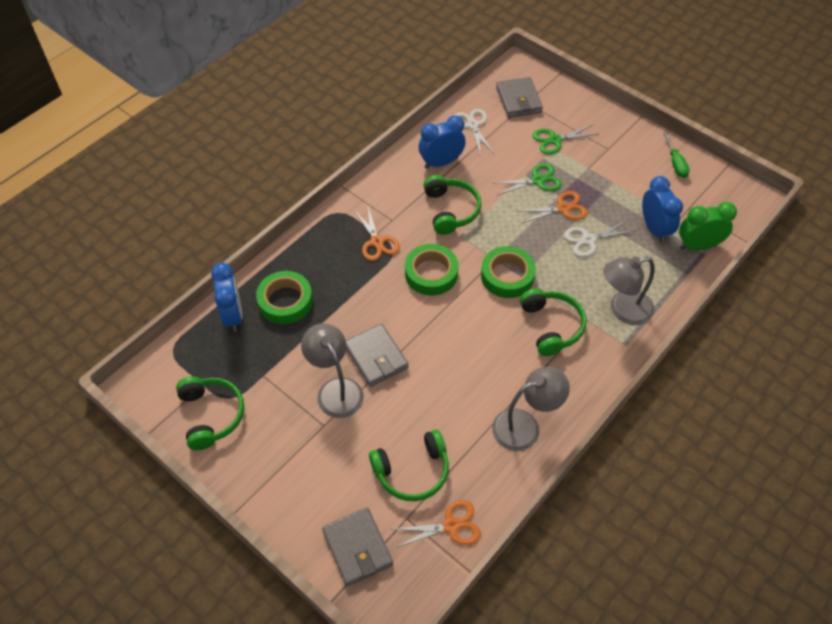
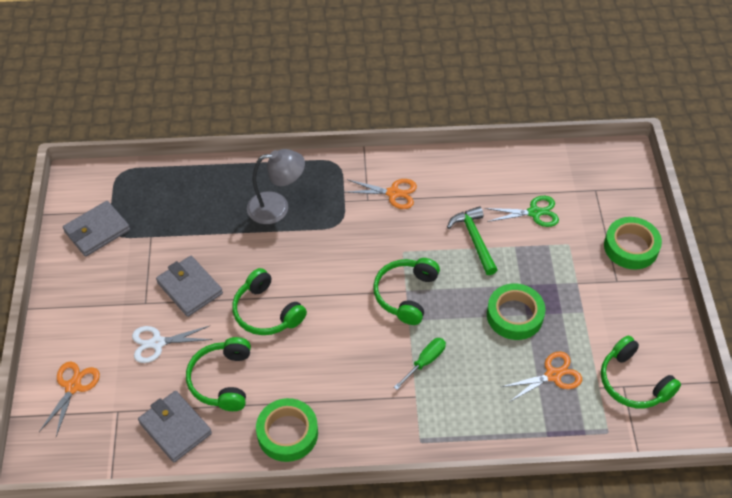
blue clock: [211,262,243,332] [419,115,466,169] [642,176,683,243] = 3 -> none = 0
green clock: [679,202,737,251] = 1 -> none = 0
green hammer: none = 0 -> [447,206,497,275] = 1
green scissors: [492,164,562,195] [533,125,598,154] = 2 -> [485,196,559,227] = 1
grey lamp: [301,323,364,418] [492,367,570,451] [603,256,655,325] = 3 -> [247,149,305,224] = 1
white scissors: [455,109,494,157] [564,221,635,257] = 2 -> [132,326,212,363] = 1

